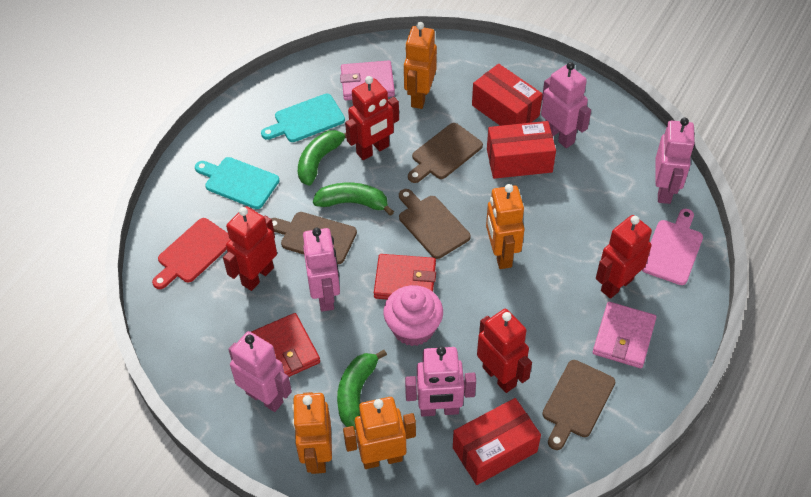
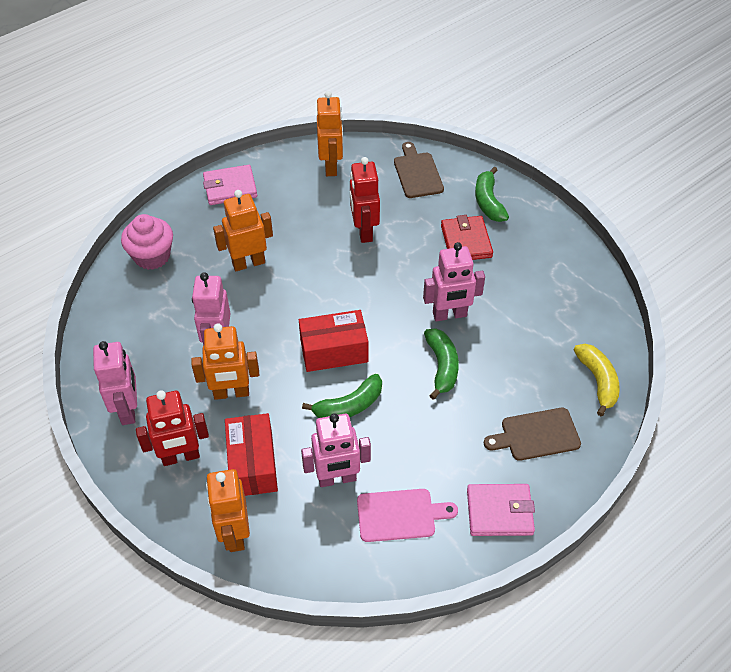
brown cutting board: [271,212,357,264] [399,189,471,259] [408,123,483,183] [542,360,615,450] = 4 -> [394,142,444,198] [484,408,581,461] = 2
pink robot: [228,331,292,412] [303,228,340,312] [405,346,476,417] [541,62,591,148] [655,117,695,204] = 5 -> [93,341,137,425] [192,272,231,346] [301,413,371,487] [423,242,485,321] = 4
red box: [453,398,541,485] [472,64,543,126] [487,121,556,179] = 3 -> [225,413,278,496] [299,310,369,372] = 2
red cutting board: [152,218,230,289] = 1 -> none = 0
red robot: [223,206,277,291] [345,76,399,160] [477,309,532,393] [596,215,652,299] = 4 -> [136,390,209,466] [350,157,380,243] = 2
red wallet: [251,313,320,377] [374,254,436,299] = 2 -> [441,215,493,260] = 1
turquoise cutting board: [195,157,279,209] [261,94,345,142] = 2 -> none = 0
yellow banana: none = 0 -> [574,344,620,416] = 1

